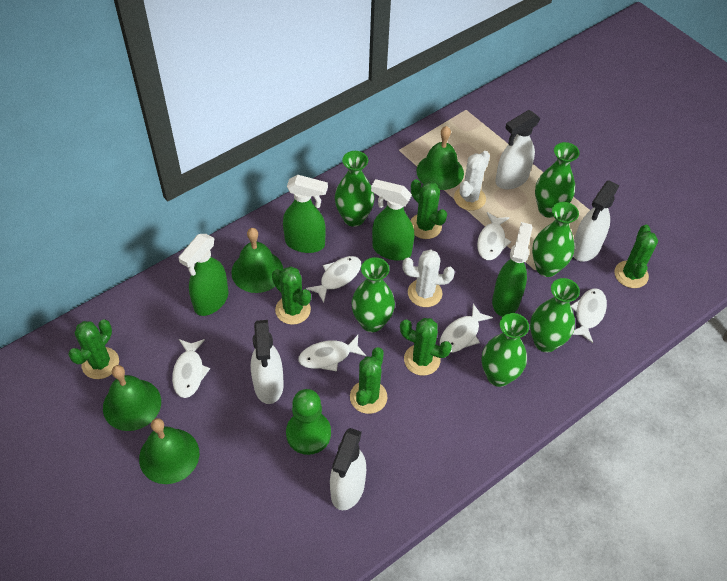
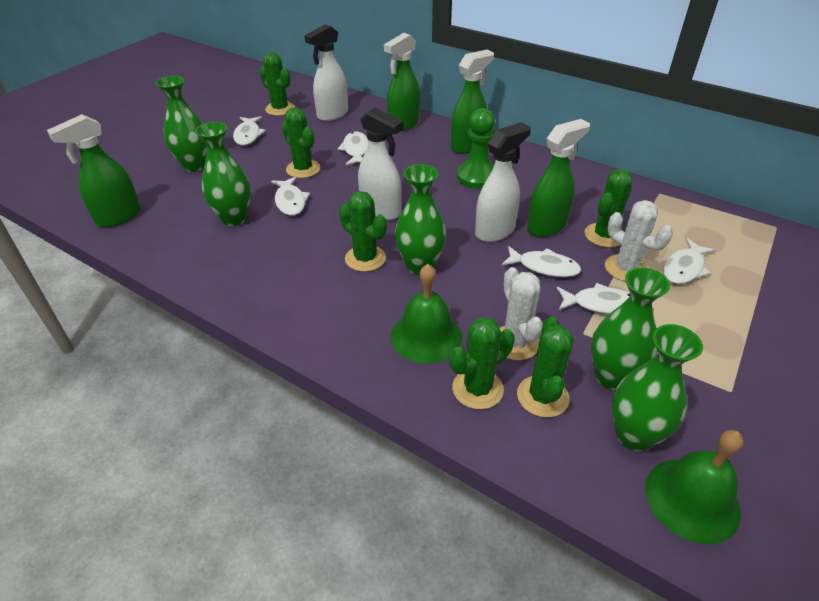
green bell: [103,365,161,431] [139,418,199,484] [231,228,283,293] [416,126,464,190] = 4 -> [391,264,462,364] [645,430,744,544] = 2
green vase: [335,151,374,227] [352,257,395,332] [481,313,529,387] [530,278,580,352] [532,202,579,277] [535,142,580,218] = 6 -> [156,75,207,172] [195,122,251,226] [395,164,446,275] [591,267,670,390] [612,324,703,452] = 5
white spray bottle: [251,320,284,404] [330,428,366,510] [495,110,540,189] [573,180,619,262] = 4 -> [305,24,348,121] [358,108,404,220] [475,122,531,242] = 3

